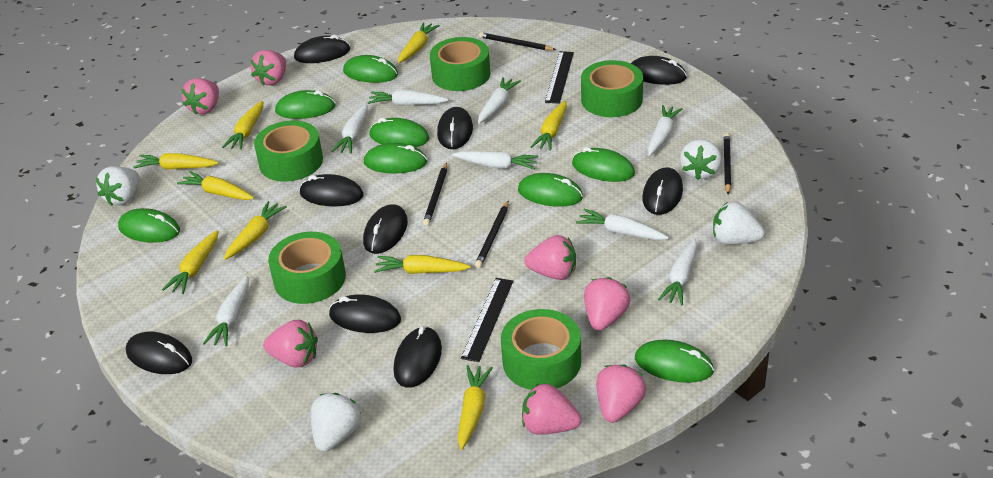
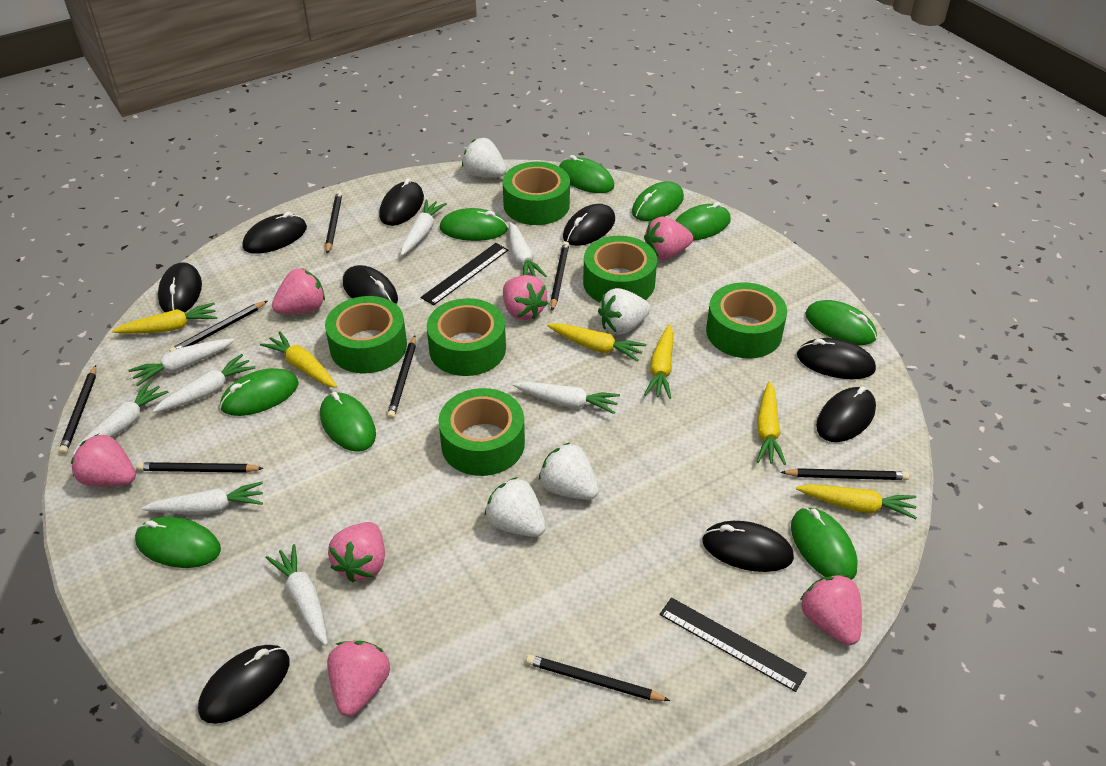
black pencil: [423,162,447,226] [475,200,509,268] [479,32,556,50] [723,133,731,195] = 4 -> [58,365,96,454] [137,462,264,473] [169,301,267,352] [325,191,342,254] [387,336,416,419] [526,654,670,701] [550,241,569,311] [780,468,909,480] = 8
green mouse: [118,208,180,243] [275,90,336,119] [343,55,398,83] [364,143,427,174] [369,118,429,147] [518,173,583,207] [572,147,635,182] [635,340,714,383] = 8 -> [135,517,221,568] [220,368,299,416] [320,392,376,452] [440,208,508,241] [559,155,614,193] [632,181,684,221] [675,202,731,241] [791,507,858,580] [805,300,877,345] = 9
green tape: [254,120,323,182] [268,232,346,304] [430,37,490,91] [501,309,581,390] [581,60,643,117] = 5 -> [325,296,407,373] [427,298,506,376] [438,388,525,476] [503,162,570,225] [583,236,657,302] [706,282,787,358] = 6
yellow carrot: [133,153,218,170] [162,230,219,294] [177,171,254,200] [222,101,263,150] [224,201,287,260] [374,255,471,274] [398,22,440,63] [458,365,493,450] [531,101,567,151] = 9 -> [112,303,217,334] [260,331,337,388] [547,323,646,361] [644,325,673,399] [757,382,786,465] [796,484,917,519] = 6

